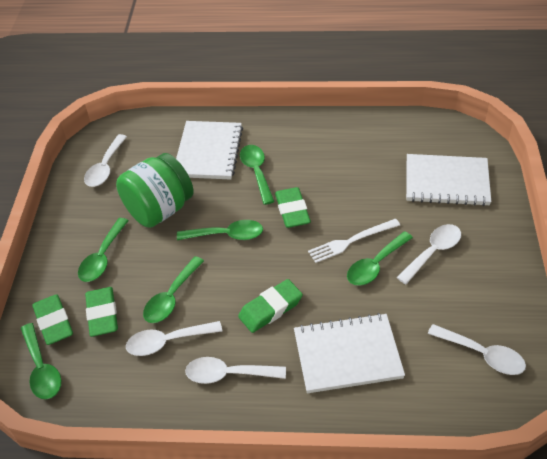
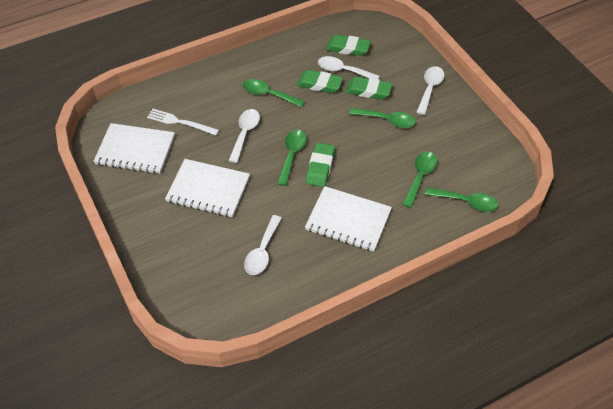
green jar: [116,153,194,228] = 1 -> none = 0
green spoon: [20,323,61,399] [78,218,129,282] [143,256,204,323] [177,220,263,240] [240,145,275,205] [347,231,413,286] = 6 -> [243,79,305,107] [277,130,307,186] [349,108,416,128] [402,152,437,208] [425,187,498,212] = 5
white spoon: [84,134,127,187] [126,321,222,356] [185,357,286,384] [397,224,461,284] [428,324,526,375] = 5 -> [229,109,260,163] [244,215,282,275] [318,56,380,79] [416,66,444,115] = 4

